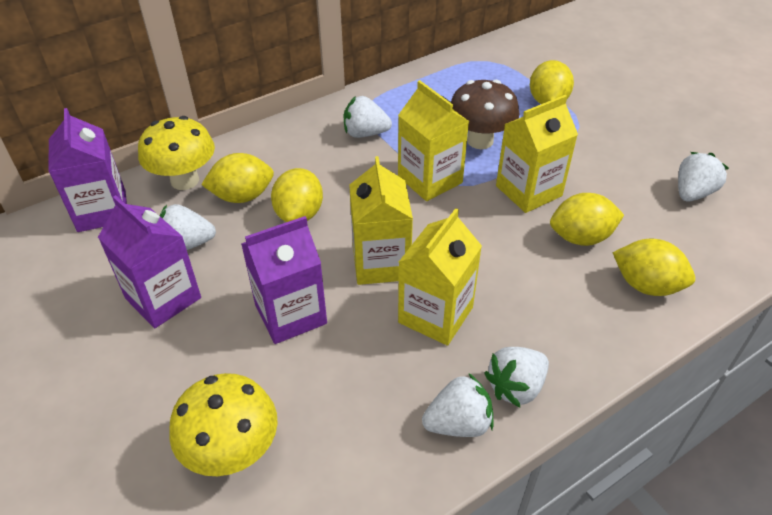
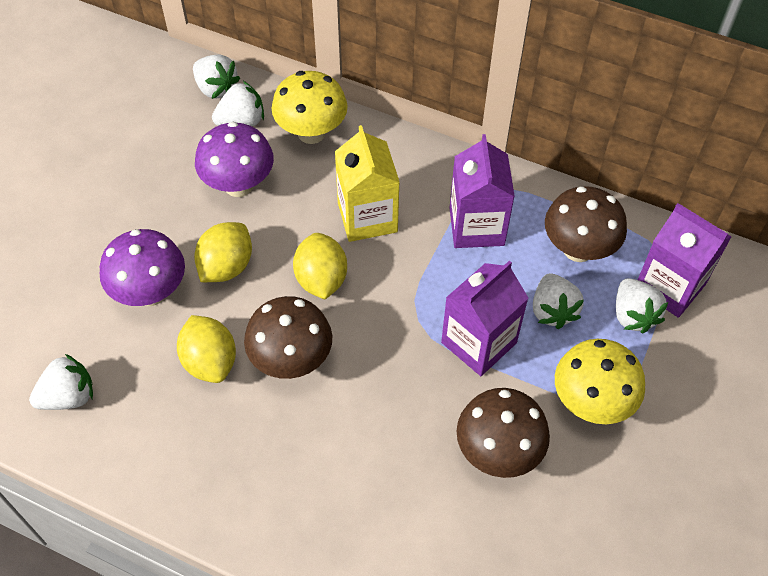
brown mushroom: [451,80,519,149] = 1 -> [244,296,332,379] [457,388,550,478] [545,186,627,262] = 3
purple mushroom: none = 0 -> [100,229,185,306] [195,122,274,197] = 2
yellow carton: [349,156,413,285] [398,80,470,201] [398,208,482,346] [496,95,578,213] = 4 -> [335,125,400,242] = 1
yellow lemon: [201,153,274,203] [271,168,323,222] [530,60,574,104] [550,193,624,246] [613,239,695,296] = 5 -> [177,315,236,383] [194,222,252,282] [293,233,347,300] = 3

